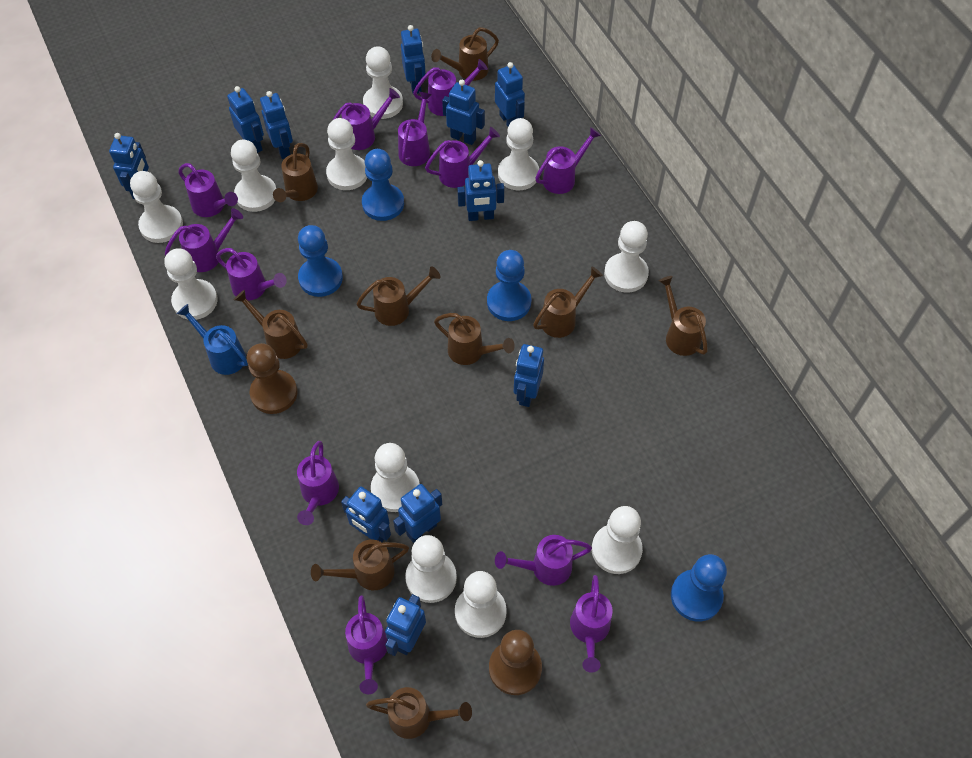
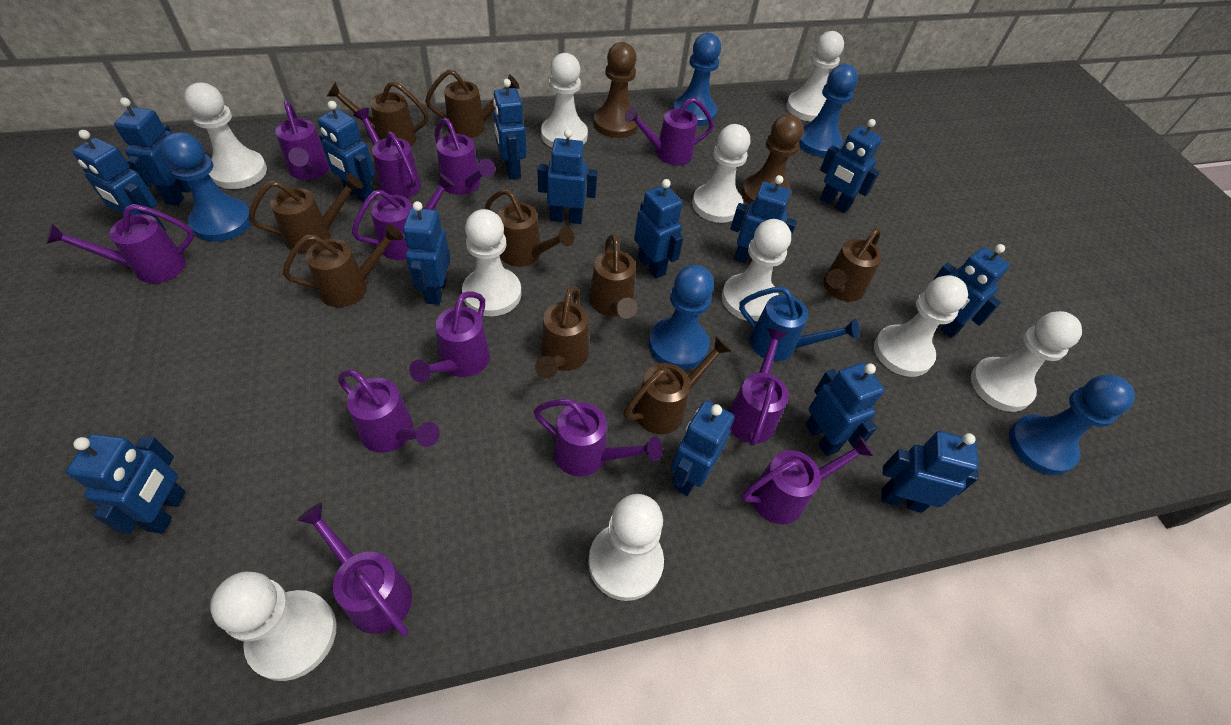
blue pawn: [298,225,343,297] [362,149,404,221] [487,250,531,321] [671,554,727,622] = 4 -> [161,132,251,242] [649,265,714,370] [673,33,721,126] [799,64,858,157] [1009,375,1135,475] = 5
blue robot: [109,133,149,199] [227,86,264,153] [260,91,293,159] [341,486,391,542] [385,594,426,656] [393,484,442,543] [401,25,426,94] [442,80,485,145] [457,160,504,221] [495,62,525,127] [514,344,544,407] = 11 -> [66,434,186,534] [72,130,165,229] [114,98,190,206] [318,101,375,203] [403,201,450,305] [493,79,527,179] [537,129,597,224] [634,179,683,279] [671,400,734,496] [730,175,797,263] [805,363,885,456] [820,119,882,213] [881,431,979,513] [933,244,1010,338] = 14
white pawn: [130,171,183,243] [164,248,218,320] [231,139,276,212] [326,118,367,190] [363,46,403,119] [371,443,419,512] [405,535,457,603] [455,571,507,638] [498,118,539,190] [592,506,643,574] [604,221,649,293] = 11 -> [184,83,267,189] [210,572,337,681] [462,209,521,316] [541,53,588,148] [588,494,664,601] [692,124,750,223] [722,219,791,321] [786,31,844,122] [874,275,968,377] [971,311,1082,412] = 10

